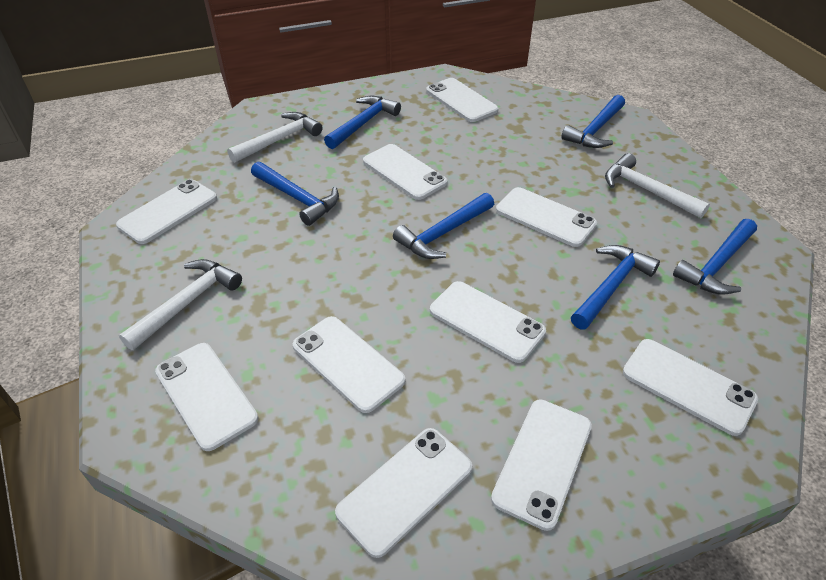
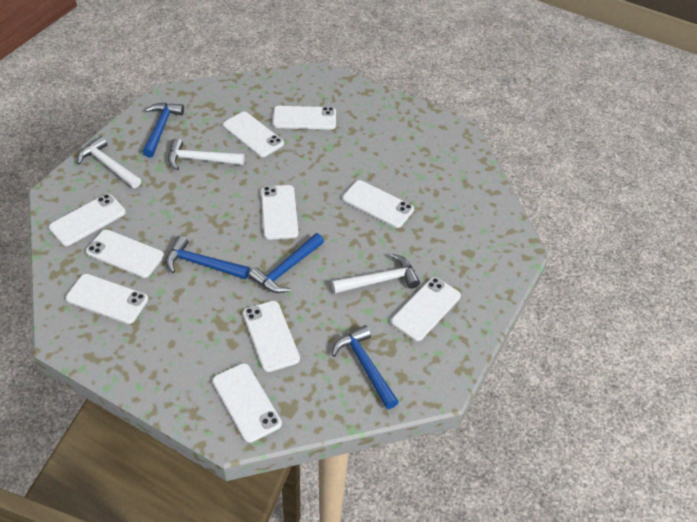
blue hammer: [251,162,339,226] [324,96,401,149] [393,193,494,259] [561,95,625,148] [571,245,660,330] [673,219,757,295] = 6 -> [142,103,184,158] [166,236,250,279] [249,233,324,293] [332,325,399,409] = 4

